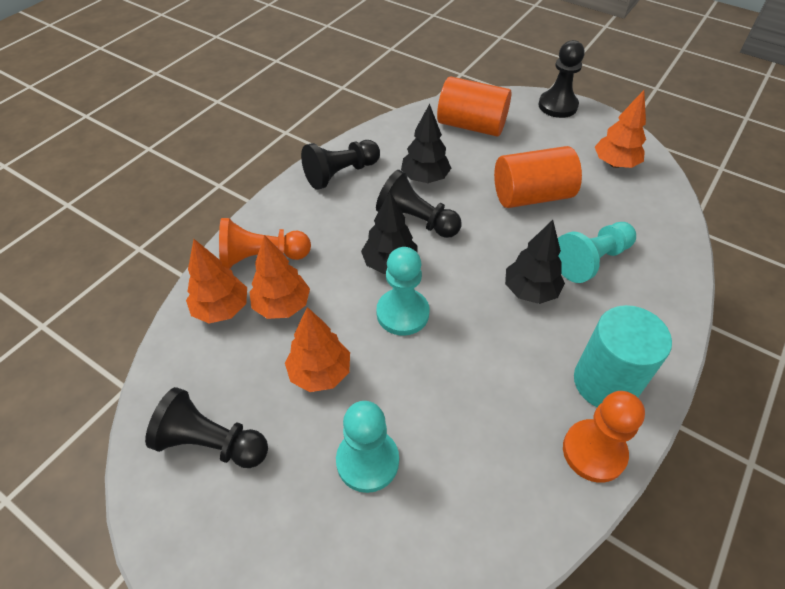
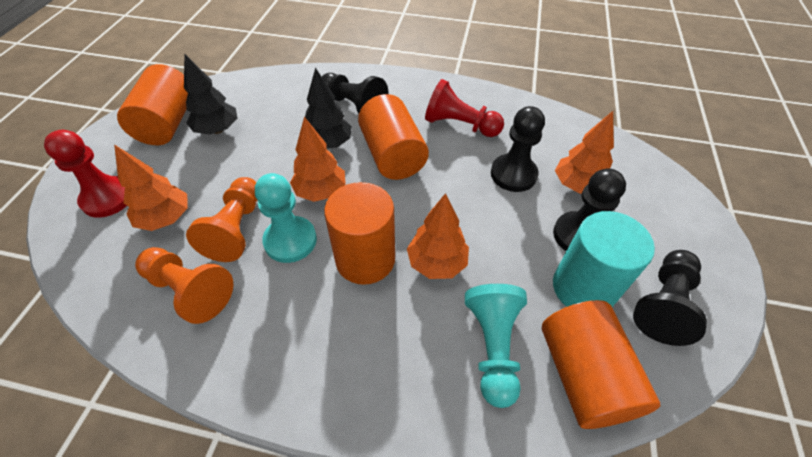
black tree: [361,191,418,274] [401,104,451,183] [505,220,565,304] = 3 -> [184,54,237,135] [305,67,352,149] = 2
orange cylinder: [437,76,511,137] [494,146,582,208] = 2 -> [117,64,188,145] [324,182,395,285] [358,94,429,180] [542,300,660,429] = 4
red pawn: none = 0 -> [44,130,127,218] [425,79,504,137] = 2
turquoise pawn: [336,401,399,493] [376,247,429,336] [558,222,636,283] = 3 -> [255,173,317,263] [465,284,527,408] = 2

